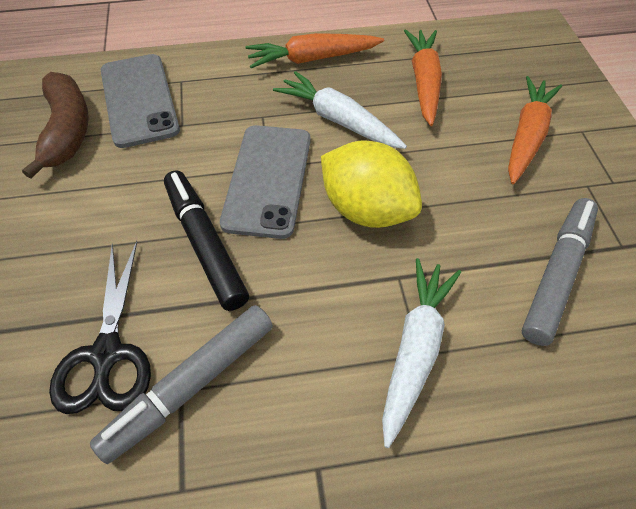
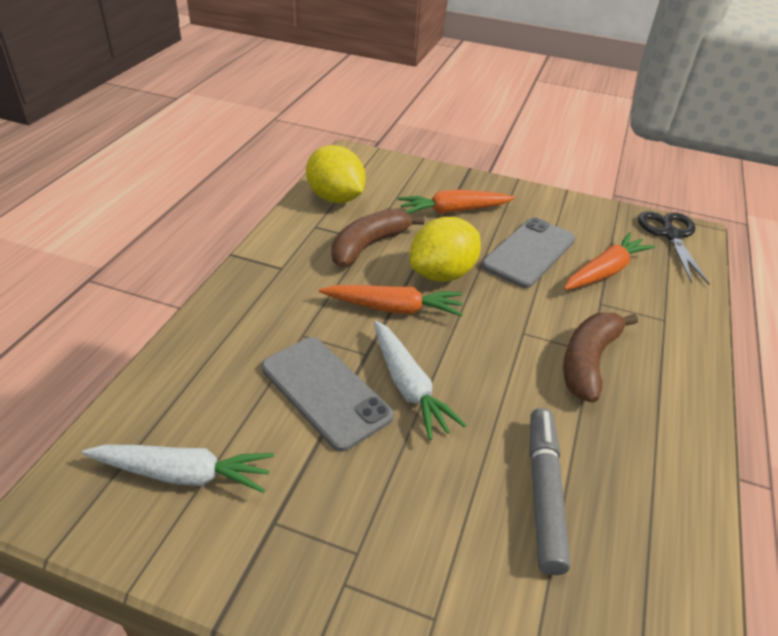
black marker: [164,170,249,311] = 1 -> none = 0
brown banana: [22,72,89,179] = 1 -> [331,208,424,267] [563,313,638,403] = 2
grey marker: [90,305,273,464] [522,198,598,346] = 2 -> [529,408,571,575] = 1
yellow lemon: [321,141,422,228] = 1 -> [306,145,366,203] [410,217,481,282] = 2

